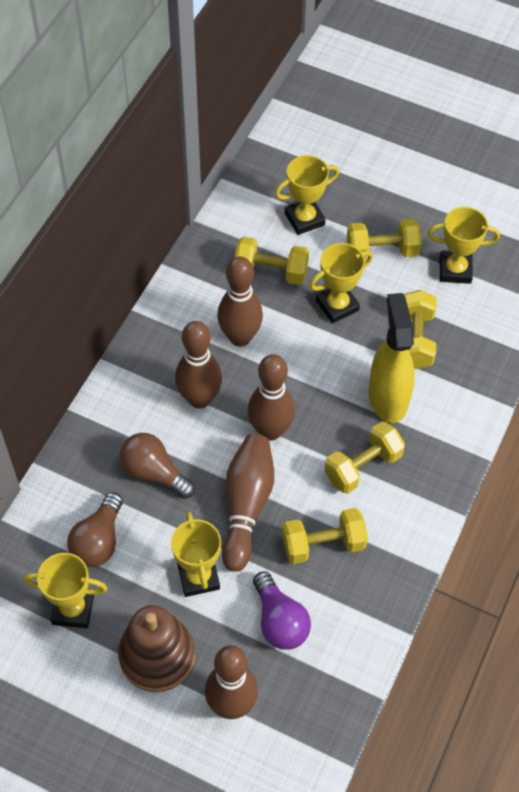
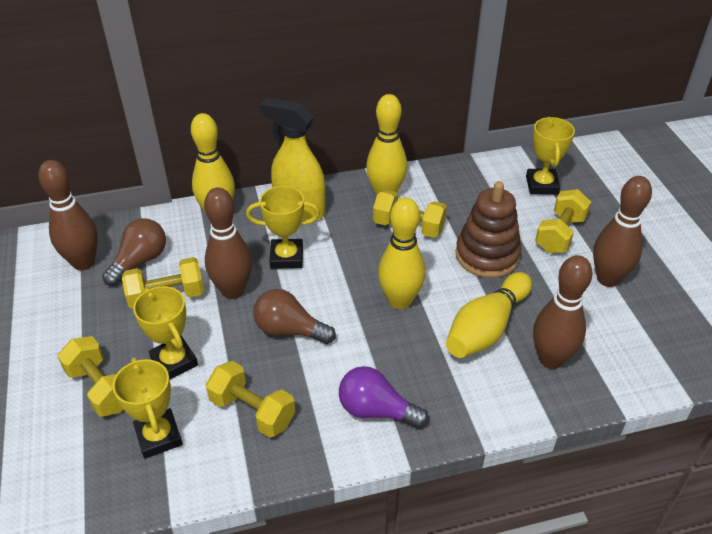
brown bowling pin: [175,321,222,409] [205,645,258,719] [217,256,263,347] [222,434,274,572] [248,354,295,441] = 5 -> [38,160,98,270] [204,188,252,299] [533,255,593,369] [593,176,652,287] = 4
yellow bowling pin: none = 0 -> [191,113,235,213] [366,94,407,196] [378,197,425,309] [446,272,532,358] = 4
yellow trophy: [23,553,107,628] [171,512,221,597] [275,155,339,235] [310,243,373,324] [427,207,500,284] = 5 -> [112,357,183,459] [133,286,198,379] [246,186,320,269] [526,117,575,195] = 4

